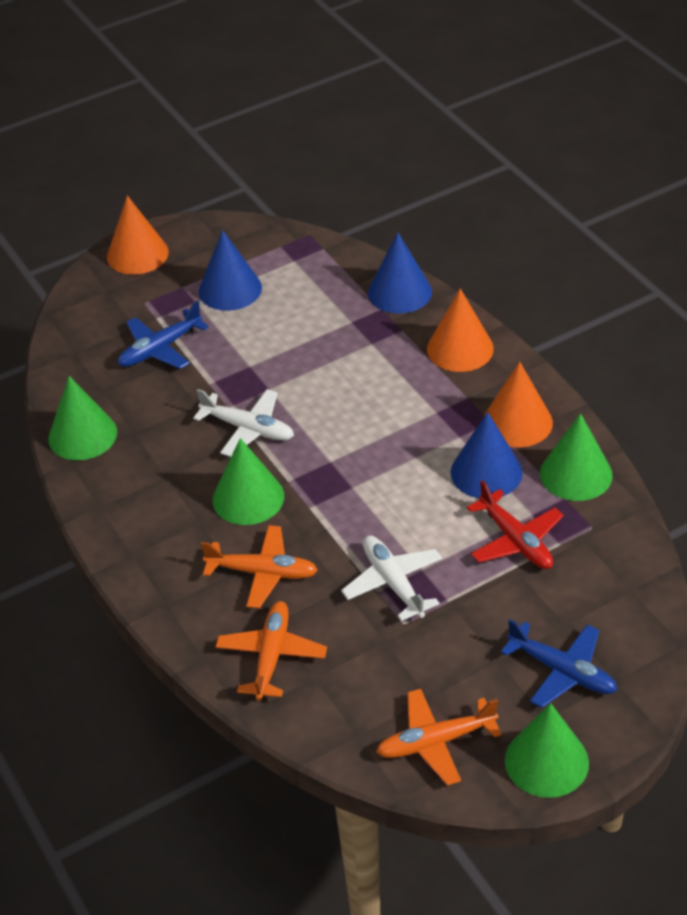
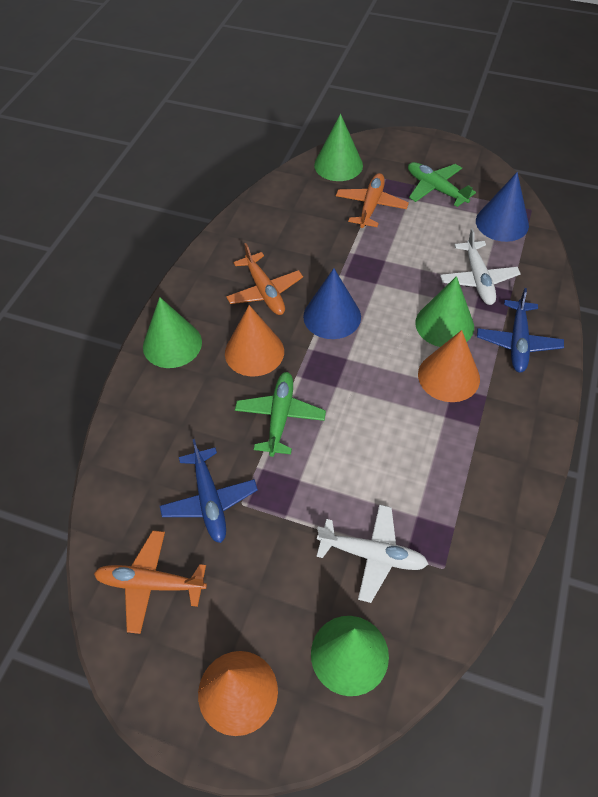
blue cone: [199,230,262,311] [368,232,432,314] [451,412,523,498] = 3 -> [303,268,361,339] [476,172,529,242] = 2
green plane: none = 0 -> [235,372,326,457] [408,162,476,207] = 2
red plane: [467,480,564,569] = 1 -> none = 0

